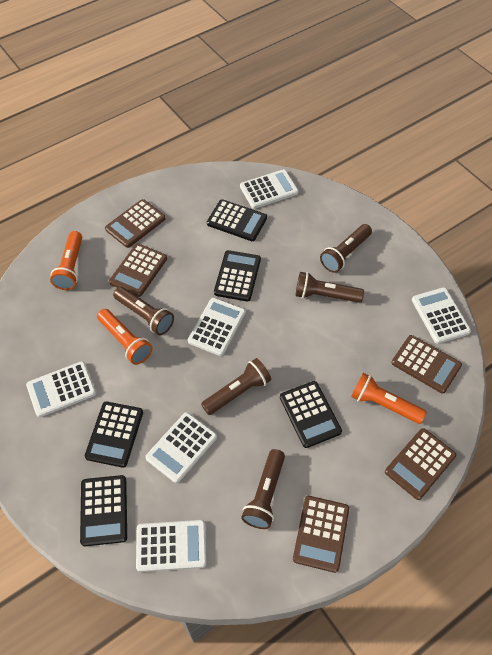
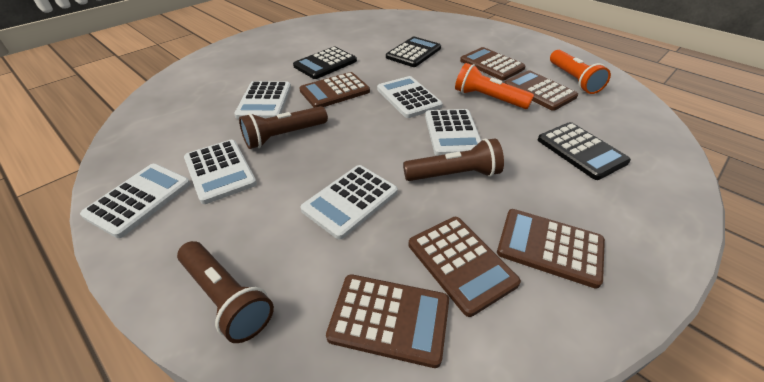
black calculator: [80,475,127,546] [85,402,143,468] [207,199,267,241] [214,250,261,301] [280,381,342,448] = 5 -> [293,47,357,79] [386,37,441,67] [538,122,631,180] = 3
brown calculator: [105,199,166,248] [109,244,167,297] [293,496,349,573] [385,428,456,500] [391,335,462,394] = 5 -> [299,72,370,108] [326,274,449,368] [409,217,521,317] [460,47,526,80] [497,209,605,289] [505,70,578,111] = 6
brown flashlight: [113,287,174,335] [201,358,271,415] [241,449,285,529] [295,272,364,303] [320,224,372,273] = 5 -> [177,241,274,343] [239,106,328,149] [403,138,504,181] = 3
orange flashlight: [50,231,82,290] [97,309,153,365] [351,373,427,424] = 3 -> [455,63,534,109] [550,50,611,94] = 2

